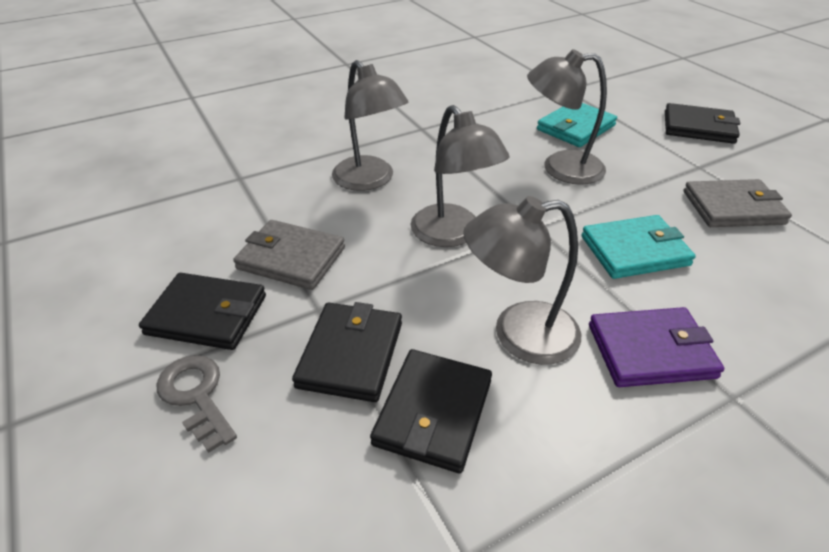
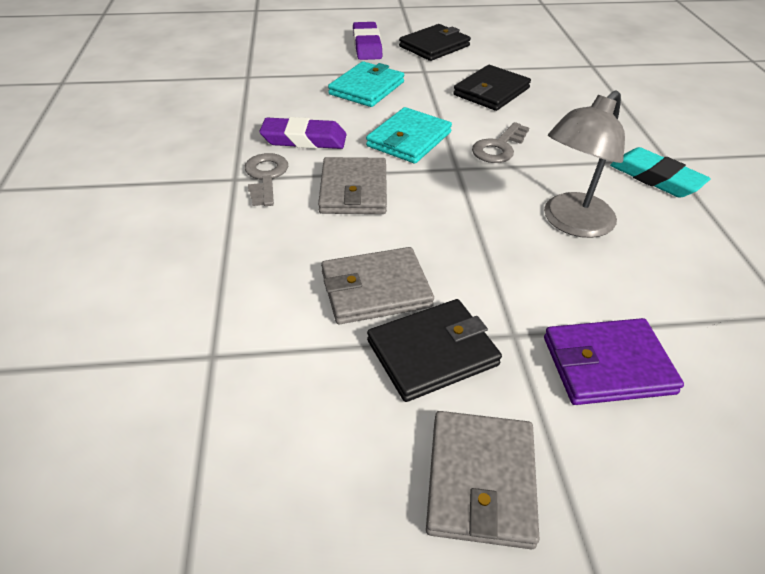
black wallet: [139,273,266,350] [292,302,402,402] [370,349,492,473] [665,103,740,144] = 4 -> [367,299,502,402] [399,24,471,61] [453,65,531,111] = 3
grey key: [156,355,237,453] = 1 -> [245,153,288,206] [472,122,529,163] = 2
grey lamp: [332,60,408,191] [411,105,510,247] [463,196,581,365] [527,49,607,185] = 4 -> [544,90,625,238] = 1
grey wallet: [233,220,345,290] [684,179,792,227] = 2 -> [318,157,387,214] [321,247,434,324] [426,411,539,549] = 3
purple eraser: none = 0 -> [259,117,346,149] [353,22,382,60] = 2
turquoise eraser: none = 0 -> [610,147,711,198] = 1

